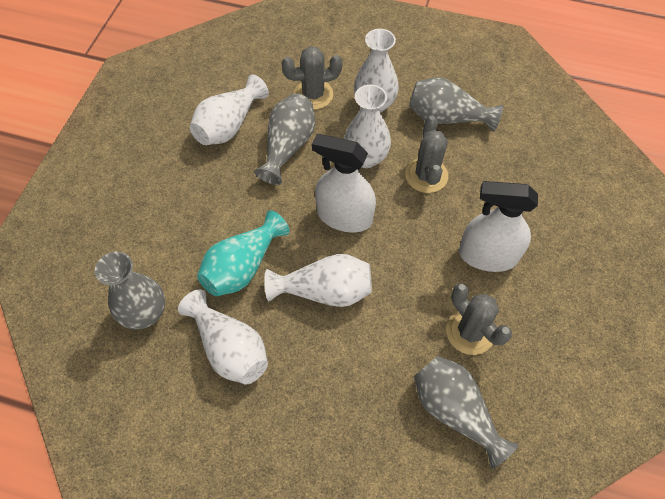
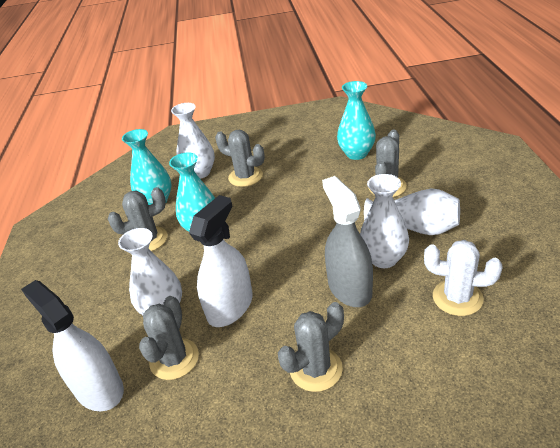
grey cactus: [282,46,342,110] [405,115,448,193] [446,283,512,355] = 3 -> [108,187,167,251] [139,296,199,380] [215,130,265,187] [278,302,344,392] [368,130,407,197] = 5
grey spray bottle: none = 0 -> [322,176,373,307] = 1
grey vase: [95,251,165,330] [255,93,315,185] [409,77,503,132] [414,356,519,469] = 4 -> none = 0
turquoise vase: [197,210,290,296] = 1 -> [122,129,171,205] [169,152,215,232] [337,81,376,160] = 3
white cactus: none = 0 -> [424,240,502,316] = 1
white vase: [178,289,268,385] [190,75,269,145] [264,254,372,307] [344,85,391,168] [354,29,399,113] = 5 -> [118,228,182,315] [171,103,215,179] [360,174,409,268] [364,189,460,235] = 4

